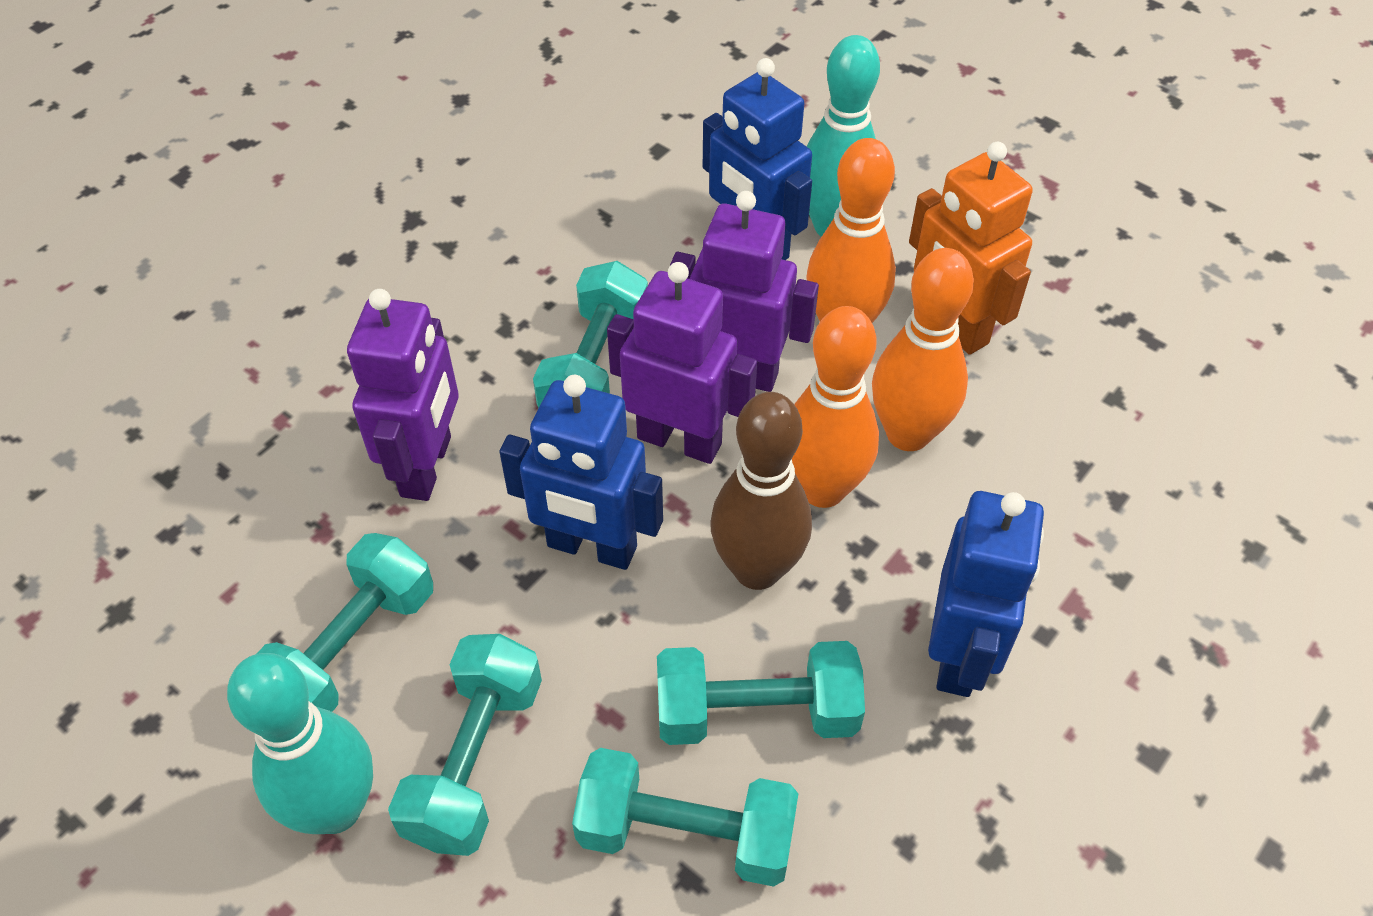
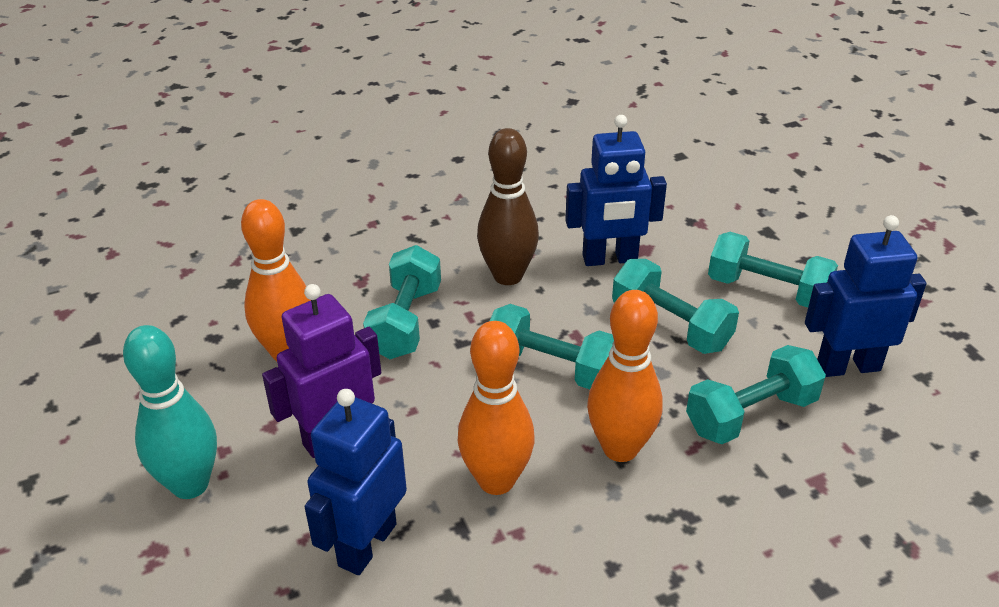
orange robot: [909,142,1033,355] = 1 -> none = 0
purple robot: [347,289,459,501] [607,262,757,464] [670,191,819,392] = 3 -> [262,284,381,458] = 1
turquoise bowling pin: [227,653,373,834] [807,35,880,237] = 2 -> [123,325,217,499] = 1

